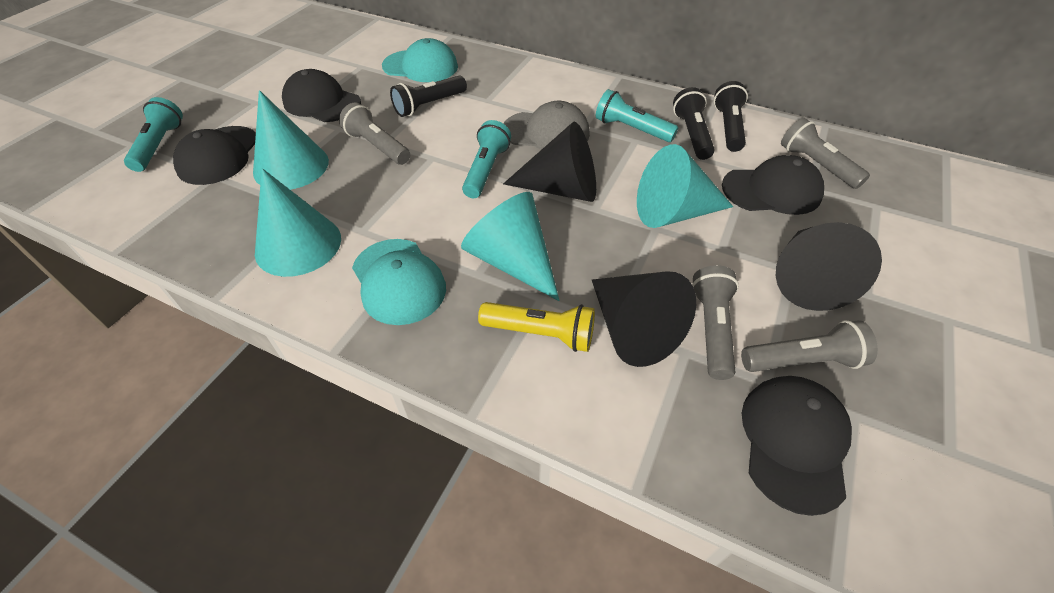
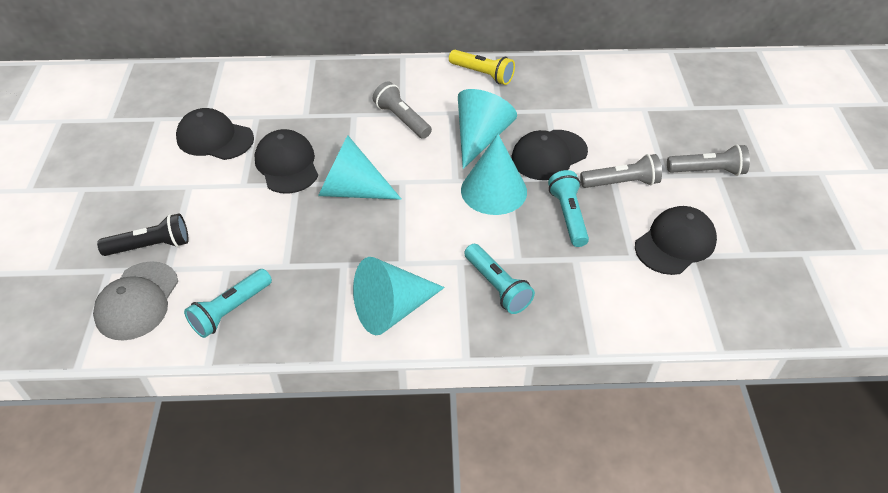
black cone: [503,122,596,202] [592,271,696,367] [776,222,882,311] = 3 -> none = 0
black flashlight: [390,76,467,117] [673,87,715,160] [714,81,748,152] = 3 -> [97,213,189,256] = 1
grey flashlight: [339,102,410,165] [692,265,739,380] [741,320,878,372] [781,118,870,189] = 4 -> [373,81,432,139] [580,154,662,188] [667,144,750,176] = 3
turquoise cap: [352,239,446,325] [382,38,458,82] = 2 -> none = 0

